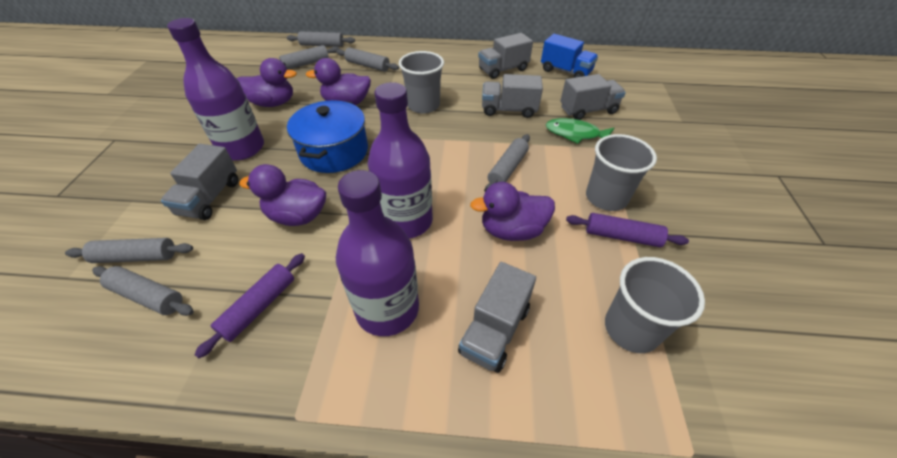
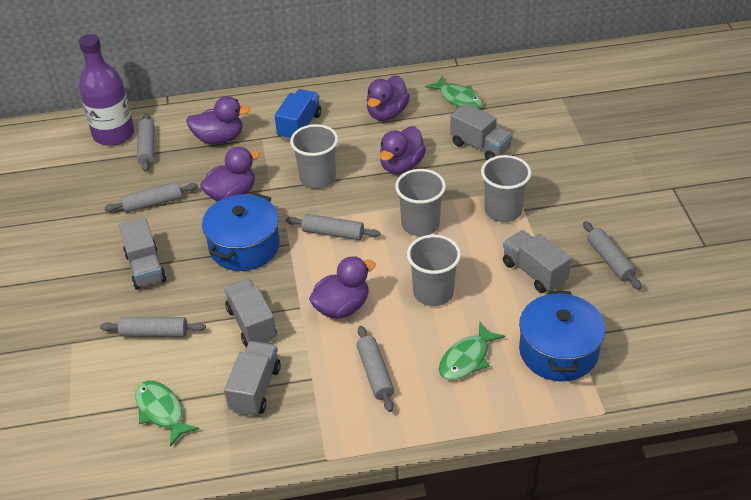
blue pot: [287,100,368,173] = 1 -> [202,193,280,271] [519,290,606,381] = 2
green fish: [546,118,614,144] = 1 -> [135,381,199,447] [425,76,482,109] [439,322,505,380] = 3
grey cup: [399,51,444,114] [586,134,657,211] [605,257,705,353] = 3 -> [290,124,338,189] [395,169,446,236] [407,235,461,306] [481,155,531,222] = 4
purple bottle: [167,18,264,161] [336,170,419,336] [368,82,433,239] = 3 -> [79,34,134,146] = 1
purple duck: [237,58,297,107] [239,164,326,226] [306,58,371,105] [470,182,555,241] = 4 -> [186,96,251,144] [200,147,260,201] [309,256,376,319] [367,76,410,121] [380,126,426,174] = 5
purple rolling pin: [194,253,305,358] [566,213,689,247] = 2 -> none = 0

